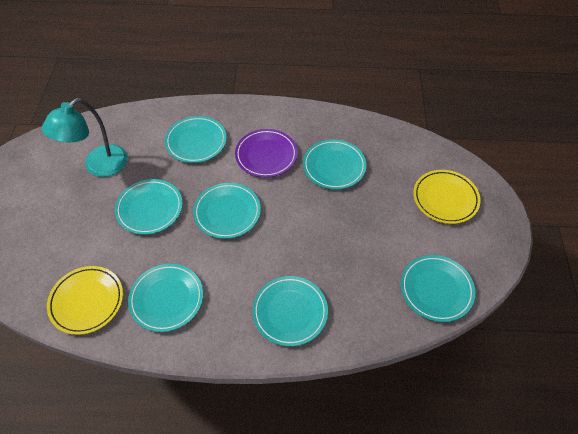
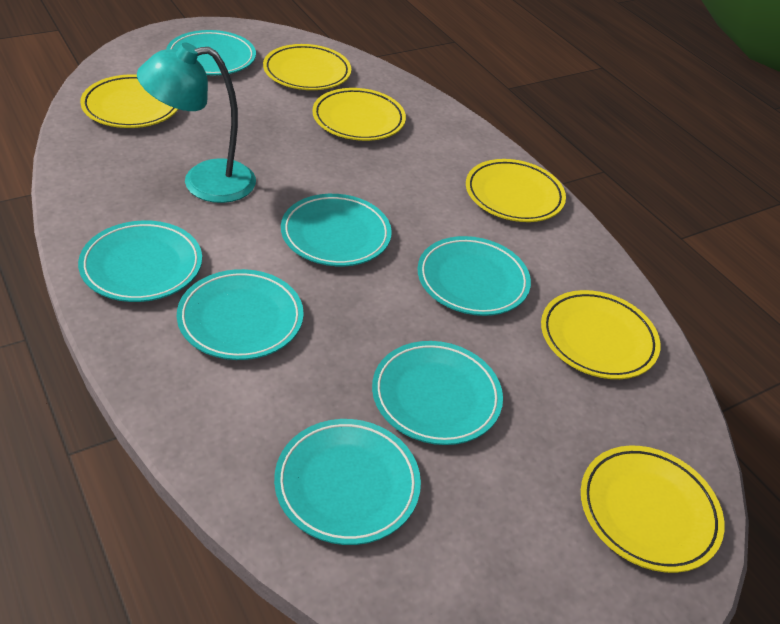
purple plate: [235,129,298,178] = 1 -> none = 0
yellow plate: [47,266,123,335] [413,170,481,224] = 2 -> [80,74,178,128] [263,44,351,90] [312,88,406,141] [466,159,566,222] [541,290,661,379] [581,445,724,573] = 6

